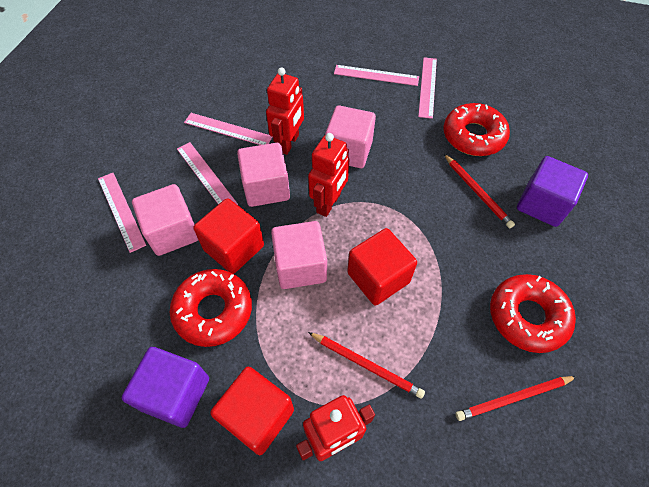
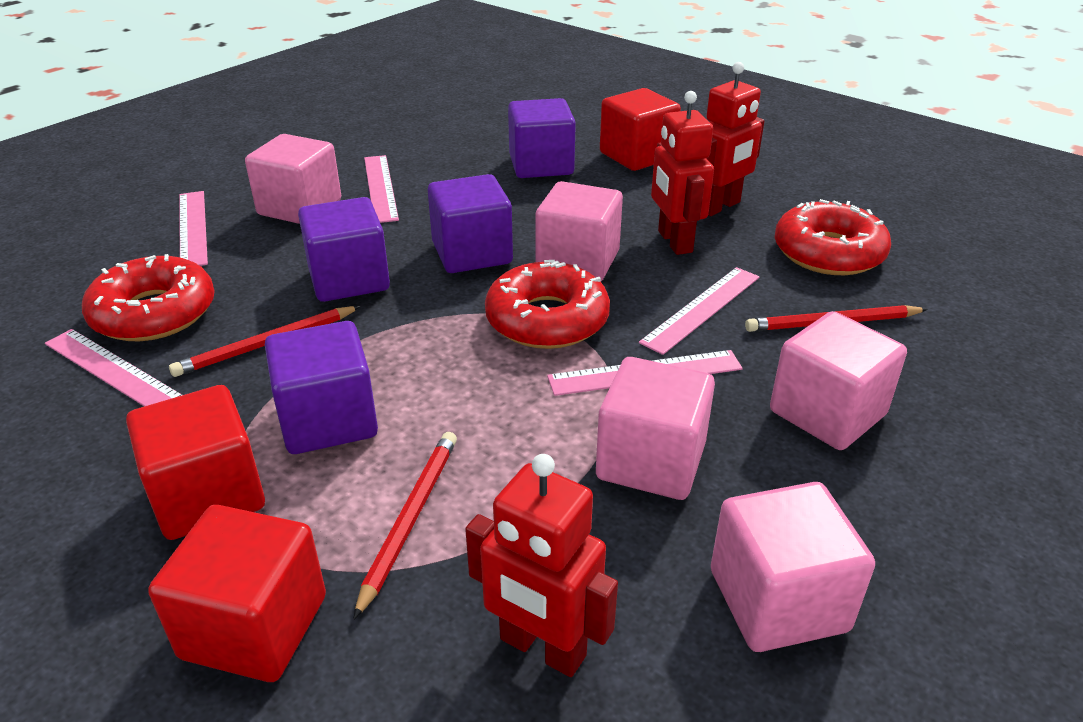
pink cube: [132,184,198,256] [237,143,290,207] [271,221,327,289] [325,105,376,168] = 4 -> [245,134,341,224] [535,181,623,282] [596,357,715,500] [711,482,875,652] [770,311,907,450] = 5
purple cube: [121,347,209,428] [517,156,588,227] = 2 -> [265,321,378,454] [298,197,390,302] [428,174,513,273] [508,98,576,178] = 4

